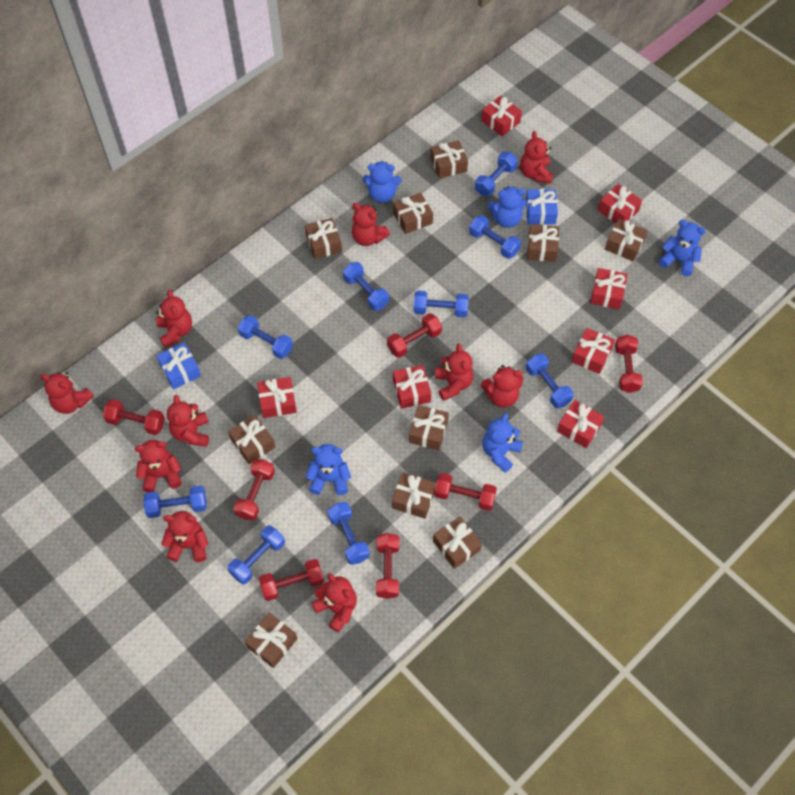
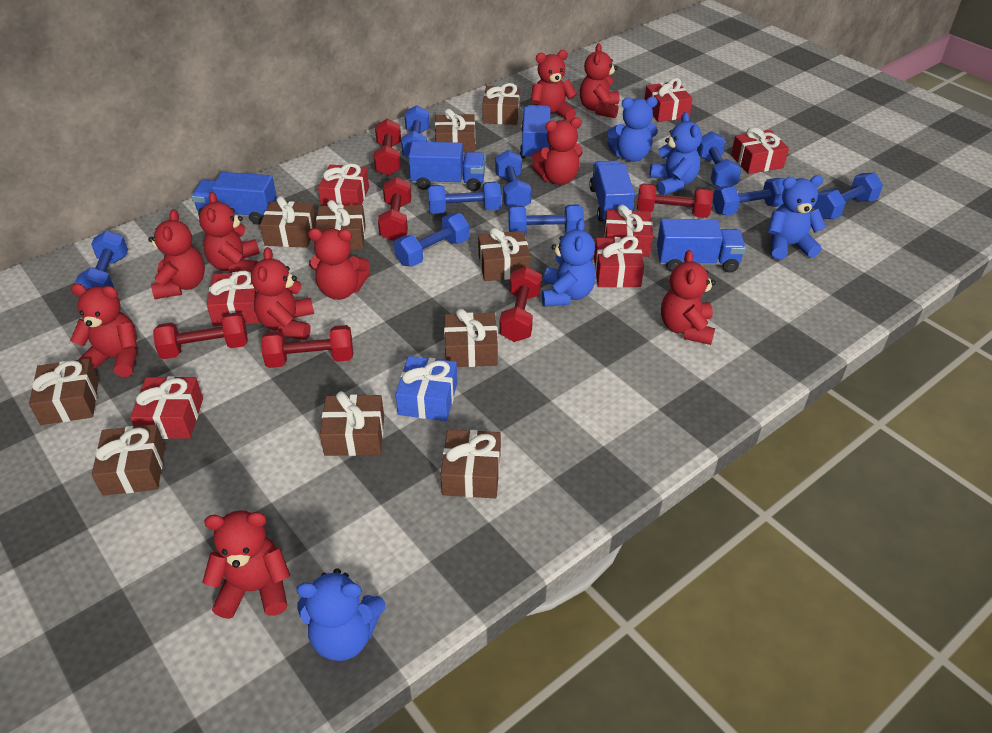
blue gift: [157,342,201,389] [526,189,558,225] = 2 -> [396,356,457,421] = 1
blue truck: none = 0 -> [191,172,277,225] [408,141,485,191] [520,105,551,160] [589,161,635,222] [657,219,746,273] = 5
red dumbbell: [103,399,165,435] [234,459,275,520] [259,559,324,601] [376,533,399,599] [387,313,442,358] [435,473,497,511] [615,335,643,393] = 7 -> [153,312,248,359] [261,325,353,368] [374,119,401,176] [378,177,411,241] [500,266,541,342] [637,184,713,218] = 6

